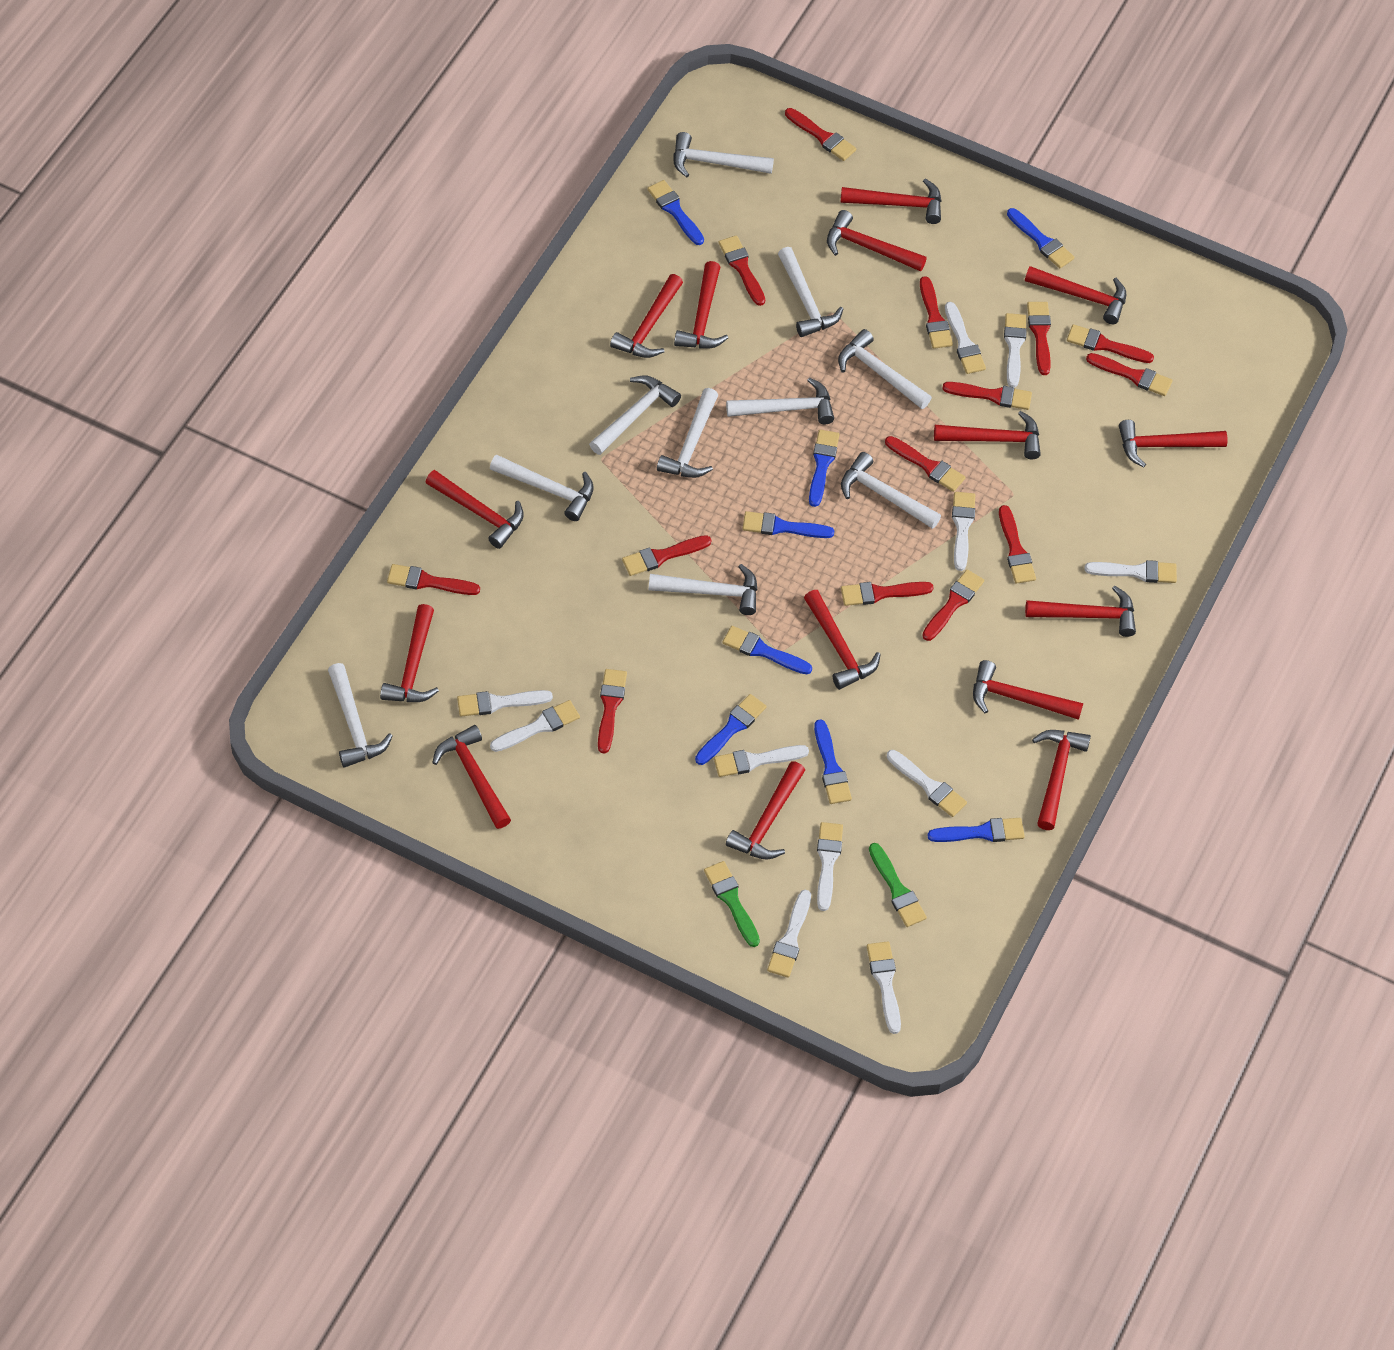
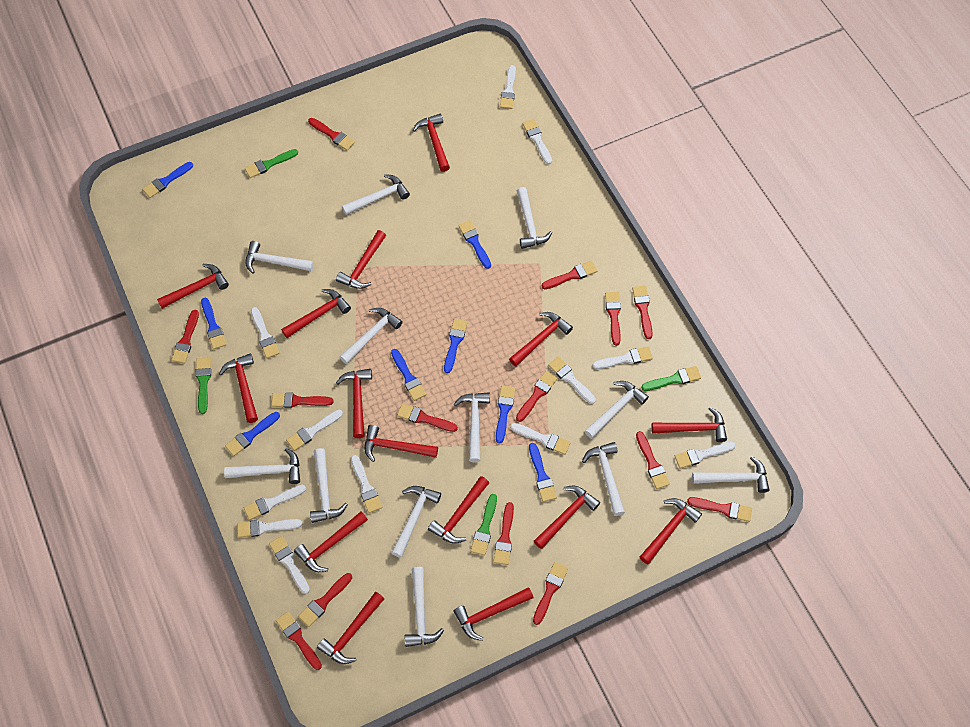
green brush: [704,861,760,947] [869,843,927,927] = 2 -> [195,357,211,414] [245,149,298,178] [471,494,497,556] [641,366,701,391] = 4
white brush: [457,690,553,717] [490,700,580,752] [714,745,809,777] [767,890,811,978] [817,822,843,911] [867,941,901,1034] [887,750,967,817] [945,302,986,374] [952,492,975,571] [1004,313,1027,388] [1085,560,1177,583] = 11 -> [237,519,302,538] [244,485,306,520] [251,307,280,359] [269,536,310,594] [286,410,343,451] [351,455,382,513] [500,65,516,109] [510,423,571,455] [523,119,552,164] [548,356,596,404] [592,346,653,369] [675,442,736,469] = 12
white hammer: [328,663,393,768] [490,454,594,521] [589,375,681,455] [649,564,758,615] [657,388,718,478] [673,132,774,177] [726,377,834,425] [778,247,843,337] [838,329,932,409] [841,452,941,529] = 10 -> [224,448,300,484] [245,241,314,274] [310,448,348,523] [340,308,403,364] [342,174,410,215] [391,486,441,558] [405,567,444,647] [454,392,490,462] [517,187,552,249] [582,442,625,516] [585,381,649,439] [692,456,769,493] = 12

